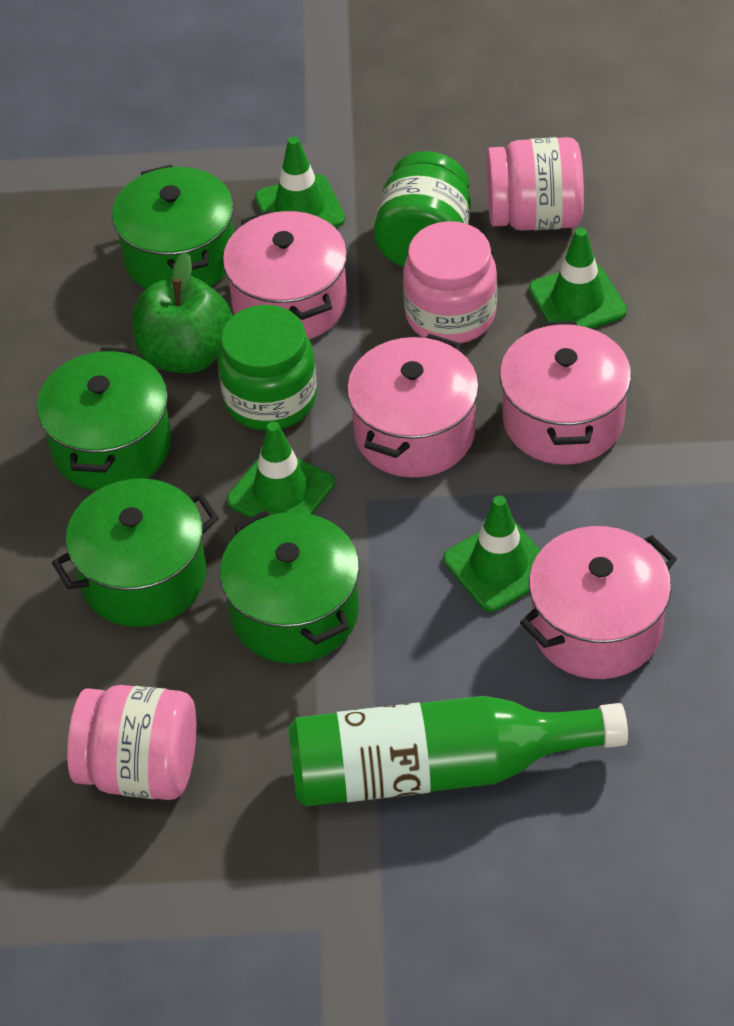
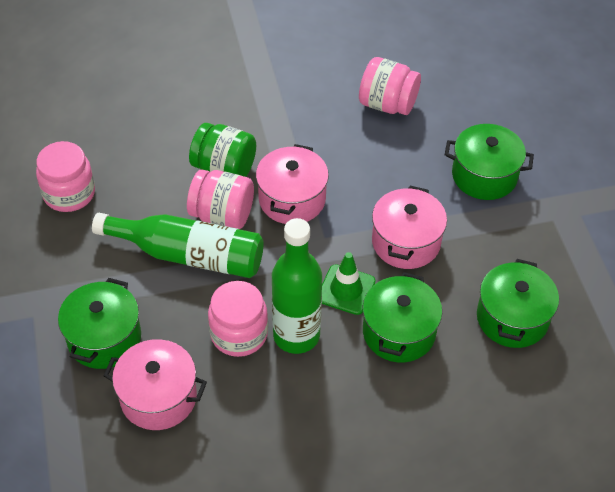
green apple: [132,252,233,373] = 1 -> none = 0
green bottle: [288,696,628,806] = 1 -> [92,213,264,278] [272,218,322,354] = 2
green jar: [218,305,317,431] [374,151,471,267] = 2 -> [189,123,256,177] = 1
green traffic cone: [227,422,335,518] [255,136,345,228] [443,496,541,612] [529,228,627,329] = 4 -> [322,252,376,315] = 1
pink jar: [67,685,196,800] [403,221,497,344] [487,137,584,231] = 3 -> [36,141,95,212] [187,169,254,229] [208,281,268,357] [359,57,421,115] = 4
pink pot: [223,210,347,339] [347,334,479,478] [500,321,631,465] [520,526,677,679] = 4 -> [103,339,207,430] [256,144,329,224] [372,186,447,269] = 3

